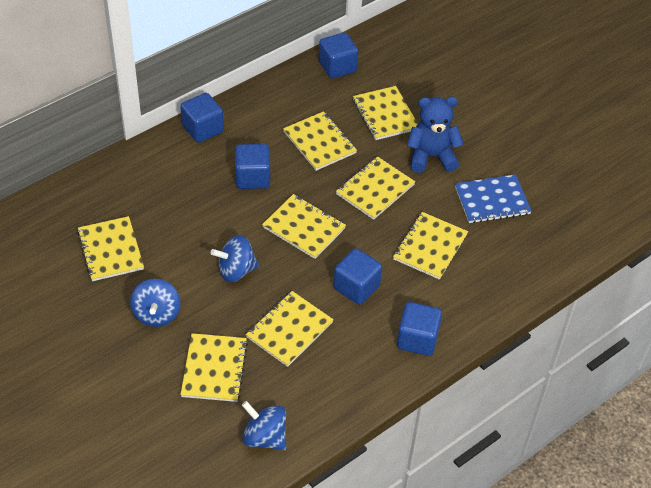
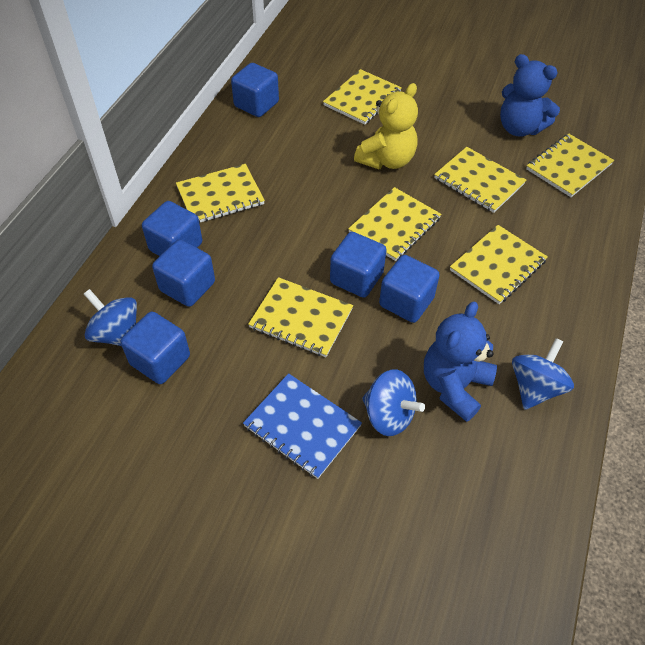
blue cube: [180,93,224,143] [235,144,270,189] [319,33,358,79] [333,248,382,305] [397,302,442,356] = 5 -> [121,312,190,384] [142,201,202,256] [152,239,215,307] [231,63,279,117] [330,232,387,298] [379,255,440,323] = 6
blue teddy bear: [407,97,464,173] = 1 -> [424,302,497,422] [500,54,560,137] = 2
yellow notebook: [77,216,144,281] [180,333,248,402] [246,291,334,367] [262,194,346,259] [283,111,357,171] [336,157,415,220] [353,86,418,140] [393,212,468,280] = 8 -> [176,164,265,224] [248,277,353,357] [323,69,402,125] [348,187,441,261] [434,147,526,213] [450,225,548,304] [526,134,614,197] = 7
yellow teddy bear: none = 0 -> [354,83,418,169] = 1

